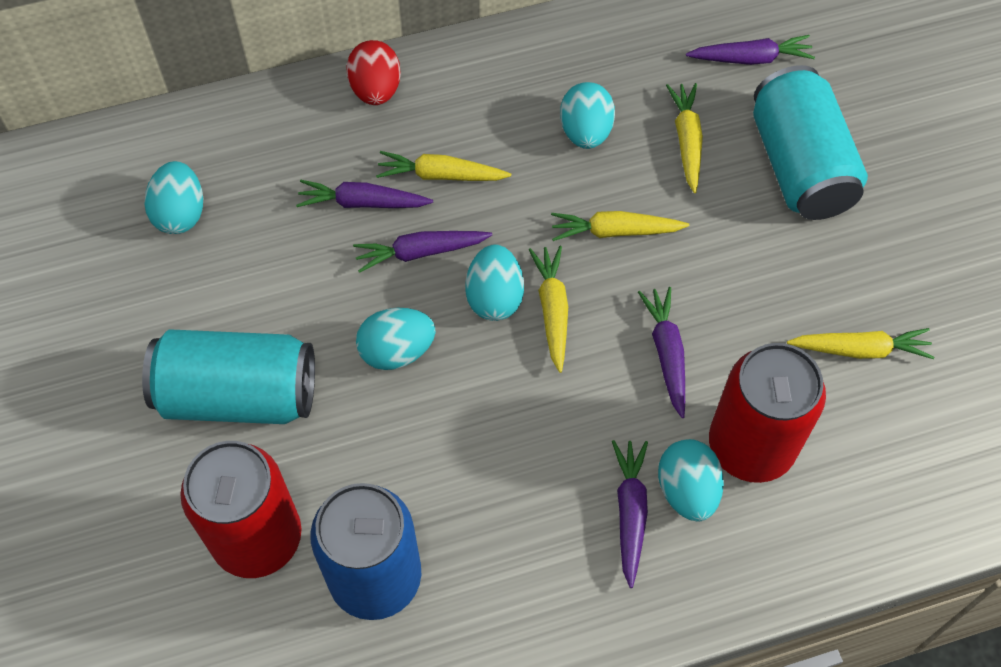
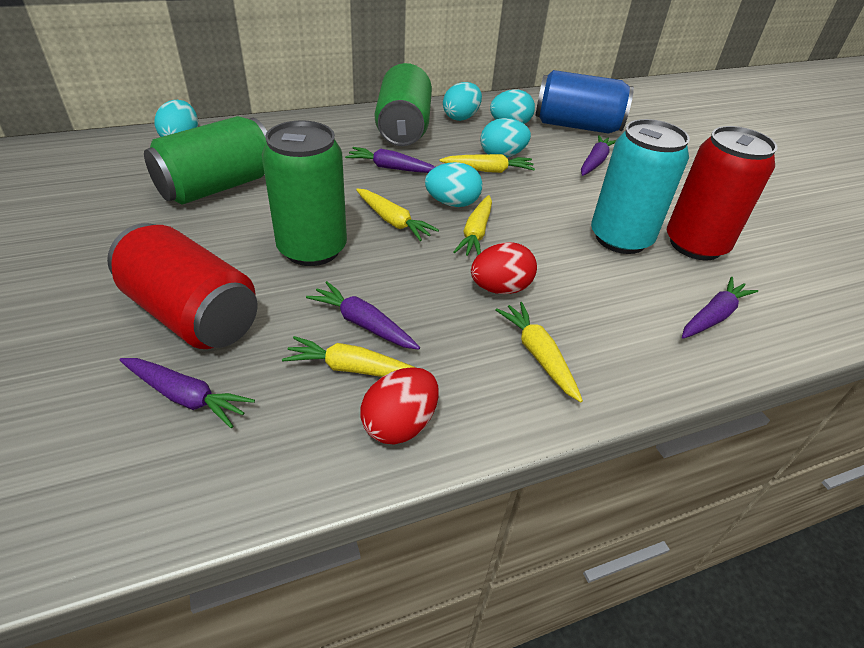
green can: none = 0 -> [144,116,267,204] [262,120,347,266] [375,63,432,146] = 3
red egg: [346,40,401,105] = 1 -> [360,367,439,444] [471,242,537,294] = 2
turquoise can: [142,329,315,424] [753,65,868,220] = 2 -> [591,119,690,254] = 1

